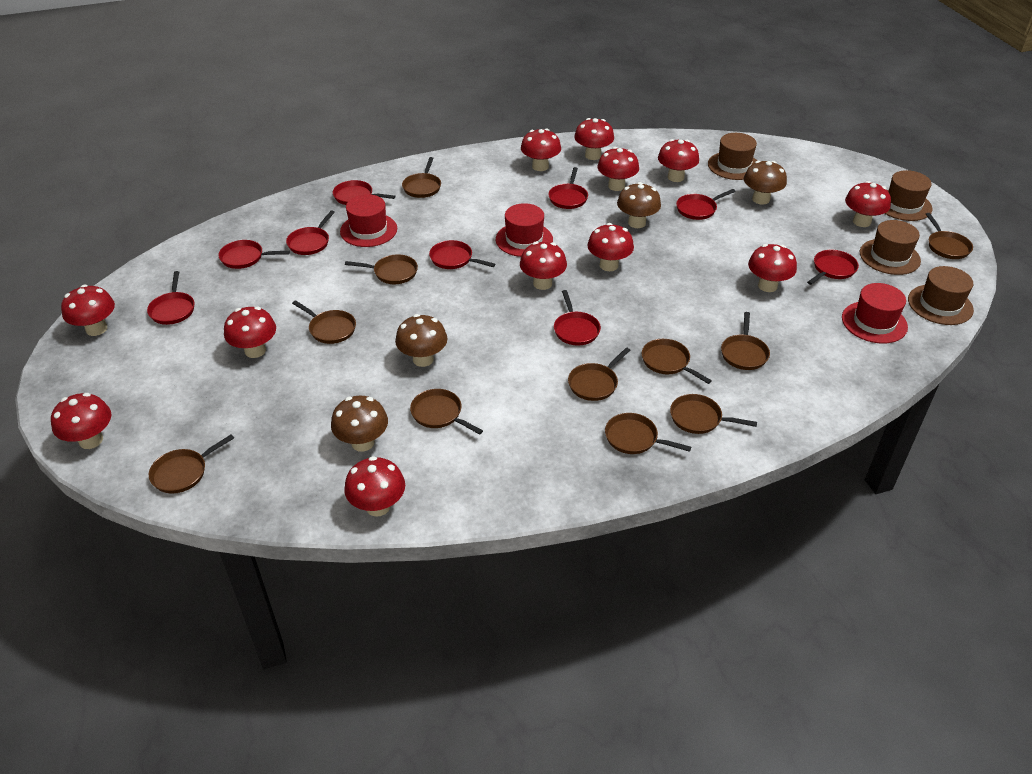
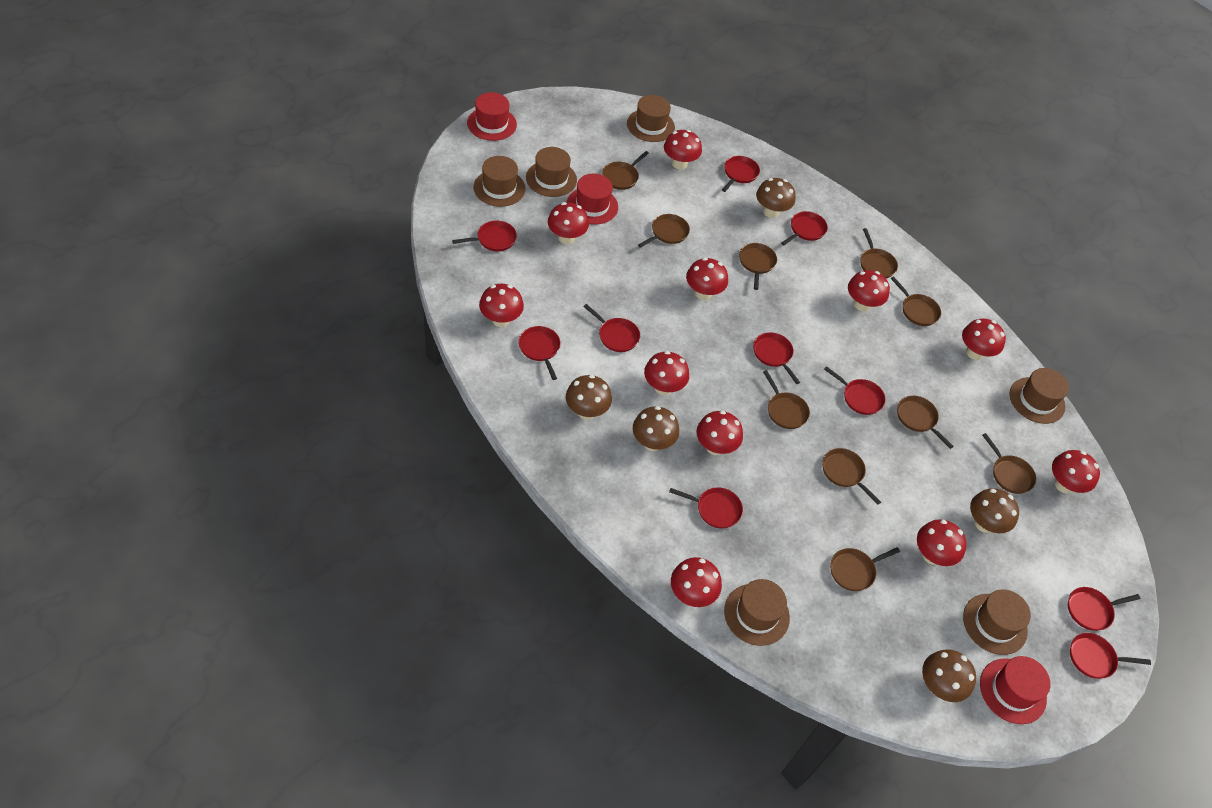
brown hat: [708,133,757,180] [860,220,921,275] [884,170,932,221] [908,266,974,325] = 4 -> [473,156,526,207] [526,147,577,197] [627,95,675,142] [724,579,790,646] [963,589,1031,655] [1009,368,1069,424] = 6
brown mushroom: [331,396,388,452] [395,314,447,367] [617,182,661,228] [744,161,787,205] = 4 -> [566,375,612,420] [633,406,679,451] [756,178,796,218] [922,649,976,702] [970,488,1019,533] = 5
brown pan: [149,434,234,494] [292,300,356,344] [345,254,418,284] [402,157,441,198] [410,389,483,435] [568,347,631,401] [605,413,691,454] [642,339,712,384] [670,394,757,434] [721,312,770,370] [926,213,973,259] = 11 -> [602,151,649,190] [638,214,690,248] [739,243,777,290] [763,370,810,429] [822,448,881,505] [830,547,900,591] [860,228,898,278] [891,276,941,326] [897,396,954,449] [982,433,1036,494] = 10
red mushroom: [51,393,111,449] [61,285,115,336] [224,307,276,358] [344,456,405,517] [520,242,567,290] [521,129,561,171] [574,118,614,160] [587,223,634,271] [597,147,639,191] [658,139,699,182] [748,244,797,292] [845,181,891,227] = 12 -> [479,284,524,327] [548,202,589,244] [644,351,689,395] [664,130,702,169] [671,557,722,607] [686,258,728,300] [696,411,743,455] [848,270,890,311] [917,519,967,566] [962,319,1006,360] [1052,450,1100,493] = 11
red pan: [147,271,194,325] [219,240,290,269] [286,210,335,255] [333,180,395,205] [429,240,495,269] [548,167,588,209] [554,290,601,346] [676,189,736,220] [807,250,859,285] = 9 -> [452,221,517,251] [519,326,561,380] [583,304,640,352] [669,487,743,529] [722,156,760,192] [753,332,800,384] [781,211,828,245] [824,366,885,415] [1068,587,1140,631] [1070,633,1151,679] = 10

